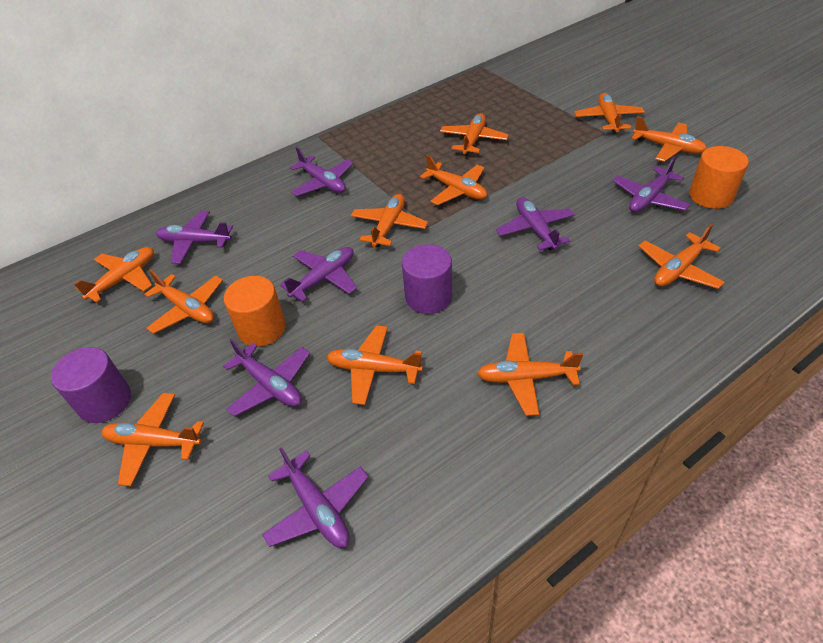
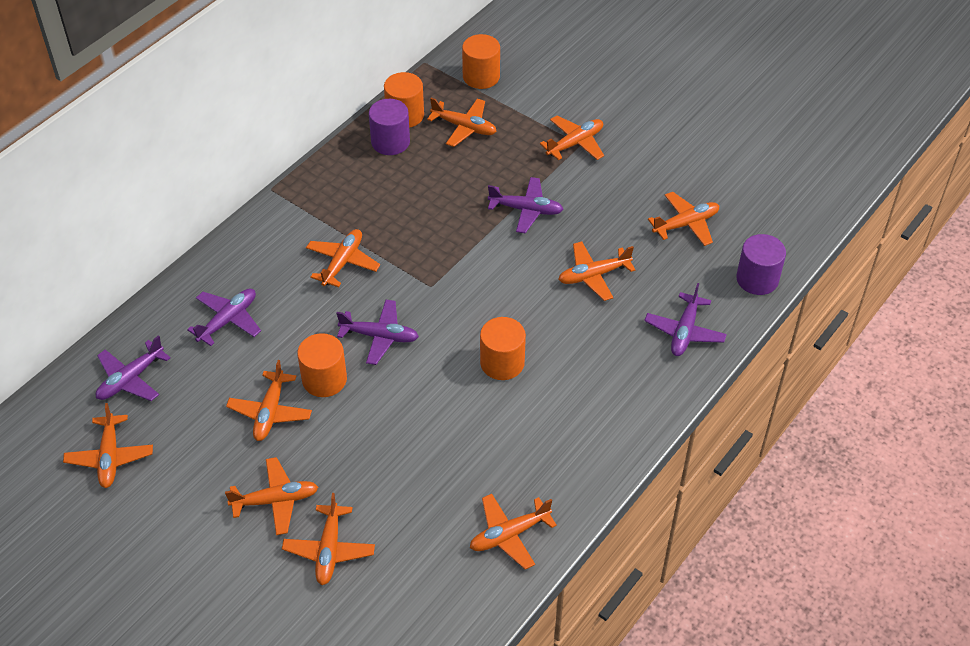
orange cylinder: [224,276,286,347] [689,146,749,209] = 2 -> [297,333,347,397] [384,72,424,128] [462,34,500,89] [480,317,526,380] = 4
orange plane: [74,247,154,303] [102,393,204,486] [144,269,223,334] [326,325,423,405] [351,194,428,247] [420,155,487,205] [440,113,509,156] [477,333,583,416] [574,93,644,134] [632,116,707,162] [639,224,725,289] = 11 -> [63,403,153,488] [225,457,318,535] [226,360,312,441] [282,493,375,585] [306,229,380,287] [427,98,497,147] [470,494,557,570] [540,116,604,160] [558,241,635,301] [648,192,719,246] = 10
purple plane: [156,211,233,264] [223,339,310,417] [262,447,369,548] [280,247,357,302] [290,147,354,196] [496,197,575,250] [613,156,690,212] = 7 -> [96,335,171,401] [187,289,261,346] [337,300,419,365] [488,177,563,233] [644,283,727,356] = 5

